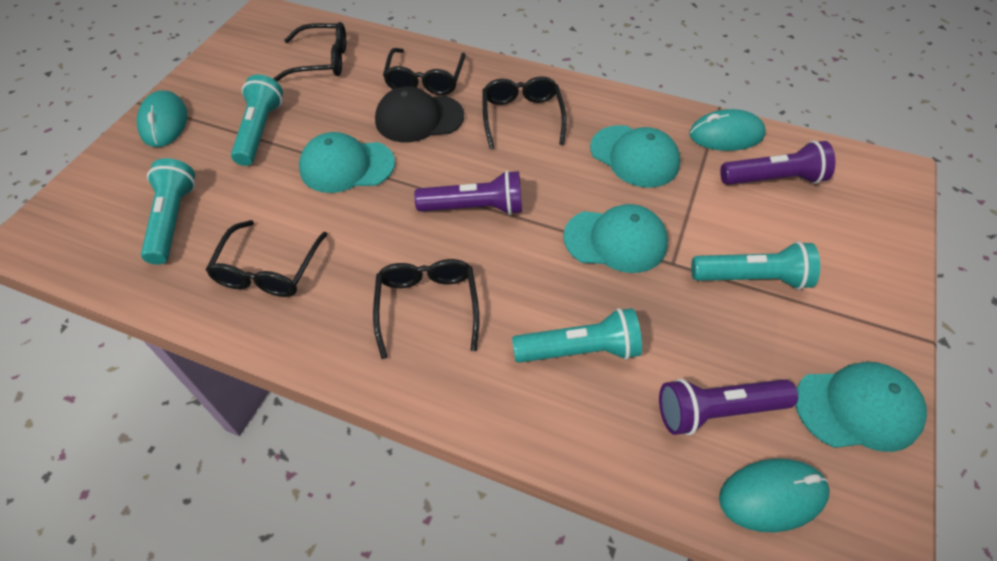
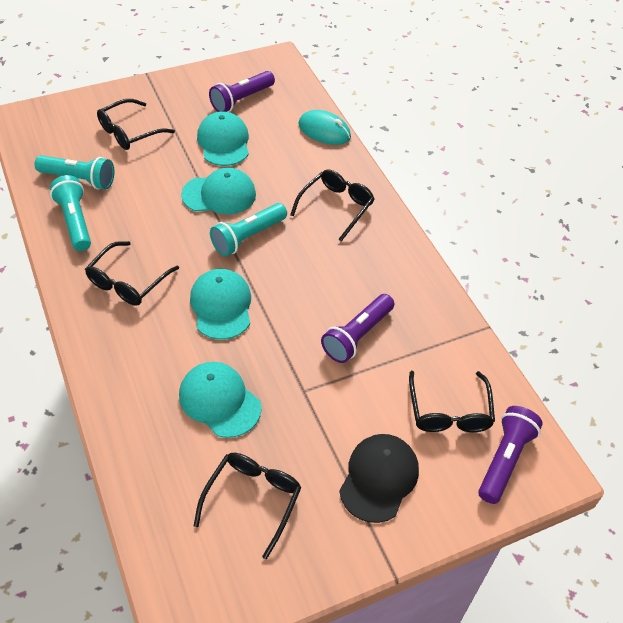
turquoise flashlight: [141,158,195,265] [231,74,283,166] [512,308,642,363] [691,241,820,290] = 4 -> [35,155,114,189] [50,175,91,251] [210,203,287,256] = 3
turquoise mouse: [137,90,187,147] [689,109,766,151] [719,459,830,532] = 3 -> [298,110,351,145] = 1

